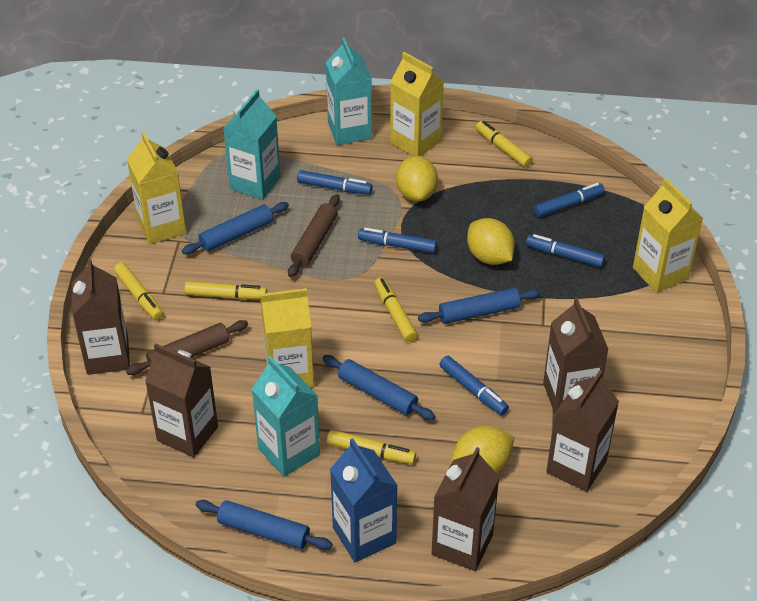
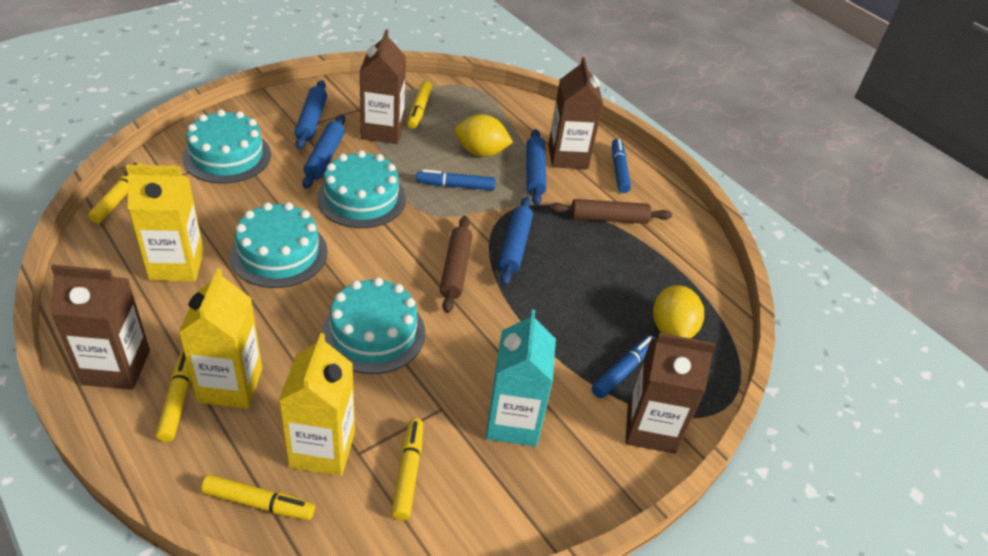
blue carton: [330,438,398,562] = 1 -> none = 0
blue marker: [297,170,372,194] [358,228,437,253] [439,356,509,415] [526,234,605,267] [534,183,605,217] = 5 -> [416,169,496,190] [592,335,656,398] [612,139,631,193] = 3
brown carton: [72,258,130,375] [145,343,218,457] [432,447,499,571] [543,298,609,414] [546,370,619,492] = 5 -> [51,264,150,390] [359,29,406,144] [548,57,603,169] [626,333,716,454] = 4
turquoise cake: none = 0 -> [182,109,271,184] [230,202,328,288] [317,150,406,228] [322,277,425,374] = 4
turquoise carton: [223,89,281,200] [252,356,320,477] [326,38,372,145] = 3 -> [486,309,556,447] = 1
yellow carton: [127,132,186,244] [260,288,314,388] [390,52,444,156] [633,178,703,293] = 4 -> [126,165,204,281] [178,268,262,409] [279,333,355,476] = 3
yellow lemon: [396,156,438,201] [451,426,515,473] [467,218,515,265] = 3 -> [455,114,513,157] [653,285,704,338] = 2

